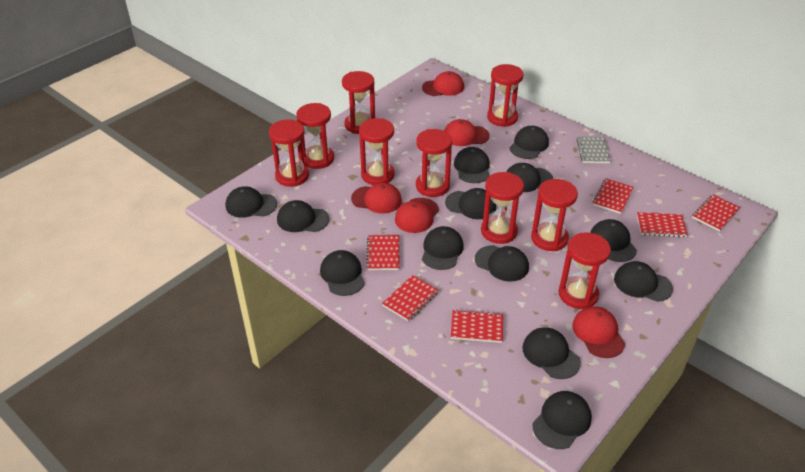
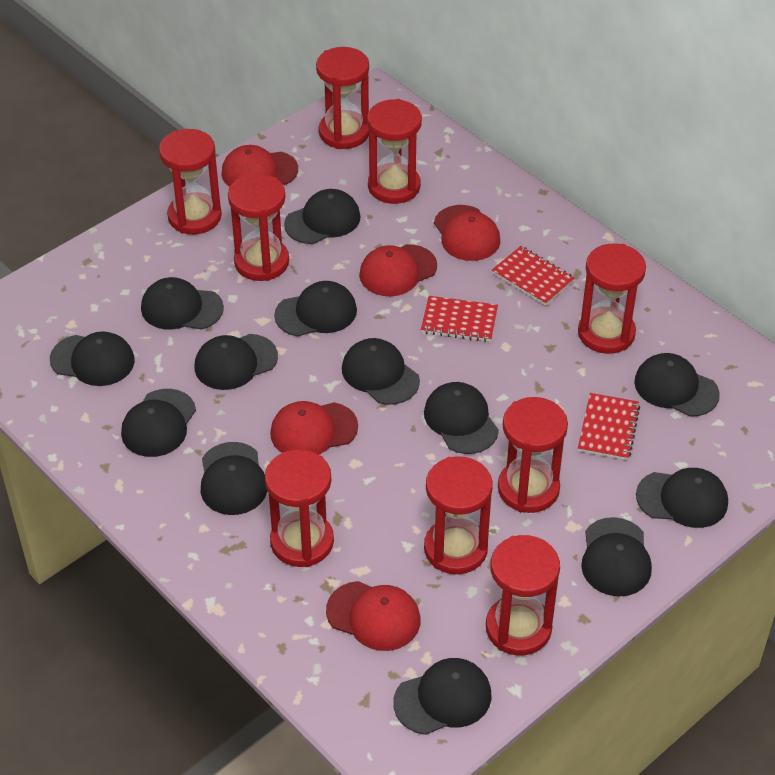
grey notebook: [576,137,611,163] = 1 -> none = 0
red notebook: [366,235,399,270] [382,275,438,321] [451,310,503,343] [593,179,634,214] [637,212,688,237] [692,194,740,231] = 6 -> [421,296,498,342] [492,246,574,306] [578,393,640,460] = 3

